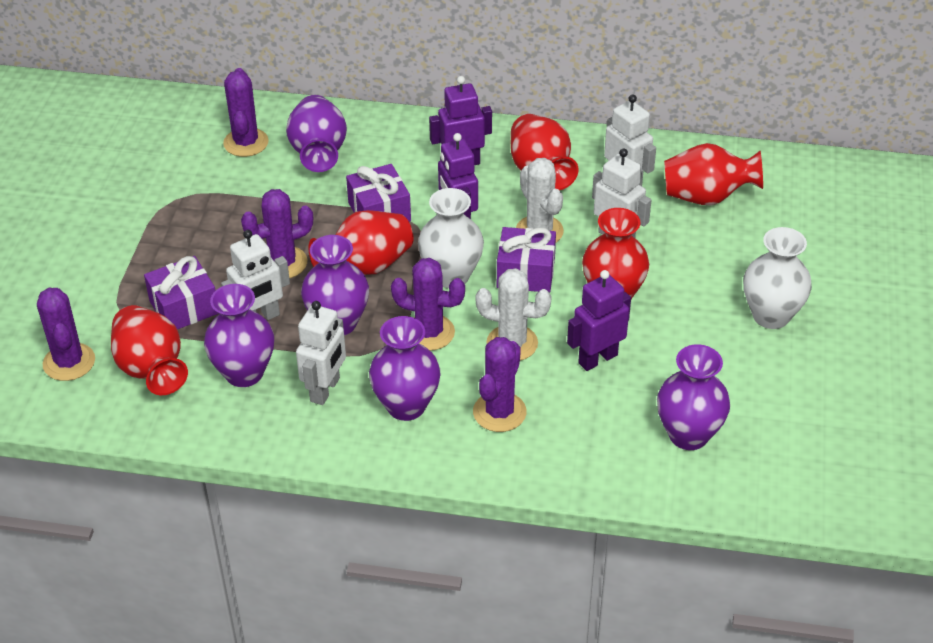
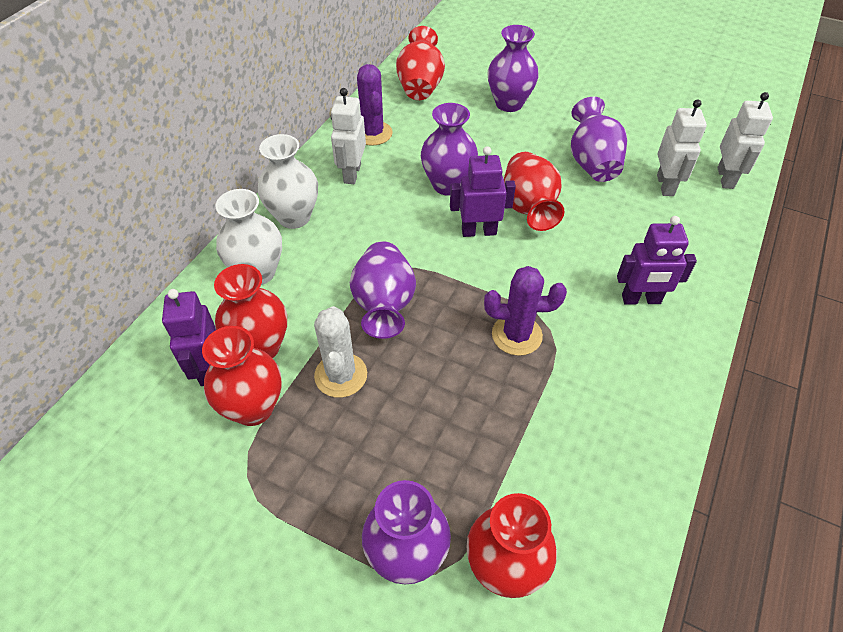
purple cactus: [37,288,95,381] [223,68,269,157] [241,189,313,278] [391,258,465,351] [473,337,526,432] = 5 -> [357,64,393,146] [484,266,567,356] = 2
purple gift: [144,256,219,329] [346,164,411,222] [497,227,556,293] = 3 -> none = 0
white cactus: [475,268,552,361] [516,158,564,243] = 2 -> [314,306,367,398] = 1
white robot: [221,230,290,320] [296,301,346,405] [592,149,651,238] [604,95,656,186] = 4 -> [331,88,366,184] [657,99,707,196] [717,92,773,189] = 3

